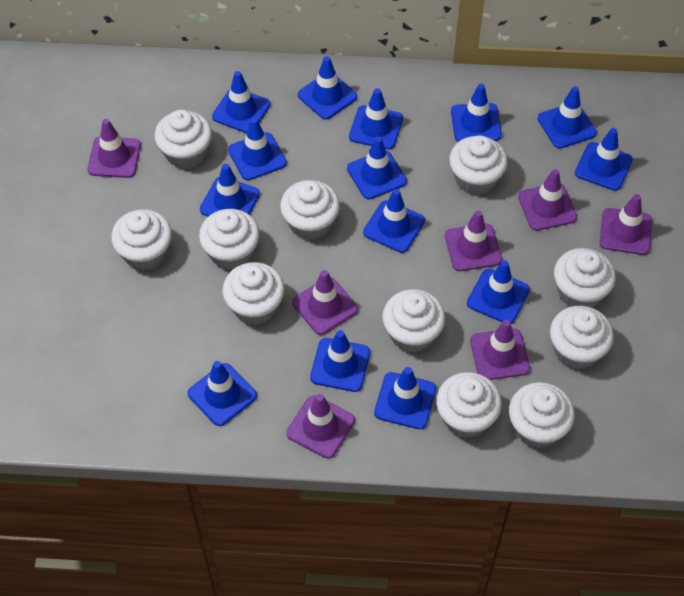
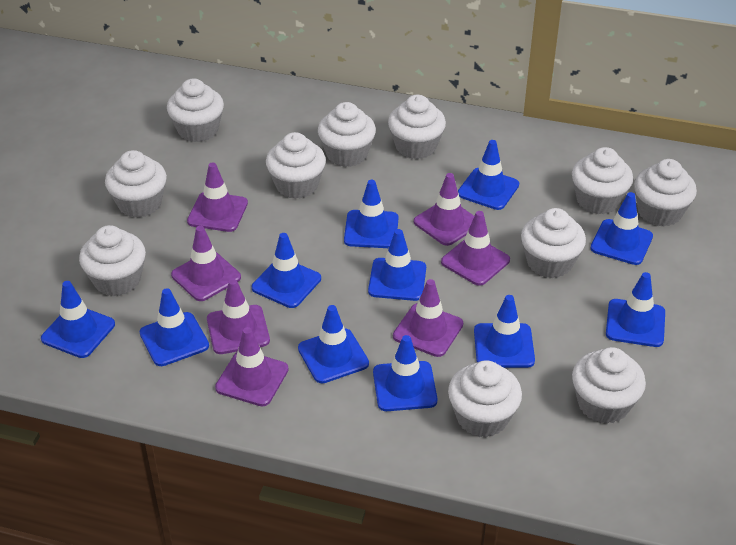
blue traffic cone: [188,361,257,426] [200,164,260,216] [212,71,270,133] [228,118,287,181] [298,56,357,120] [310,330,370,392] [347,136,407,199] [349,88,403,149] [363,189,425,253] [374,367,436,429] [451,84,502,142] [467,260,530,324] [538,86,597,149] [575,128,633,191] = 14 -> [41,281,115,358] [139,288,209,366] [252,233,321,308] [298,305,369,383] [344,180,399,248] [368,229,426,301] [373,335,438,411] [458,140,519,210] [474,295,535,368] [590,192,653,265] [606,272,665,347] = 11

